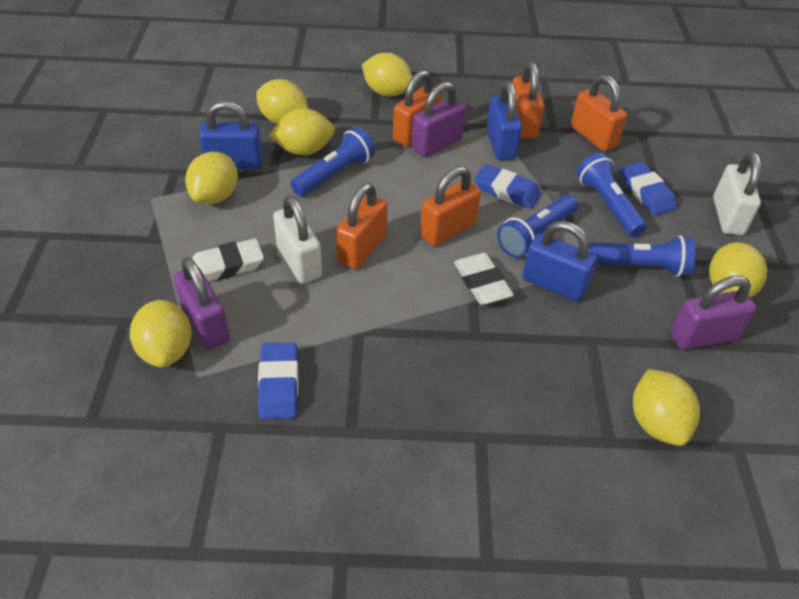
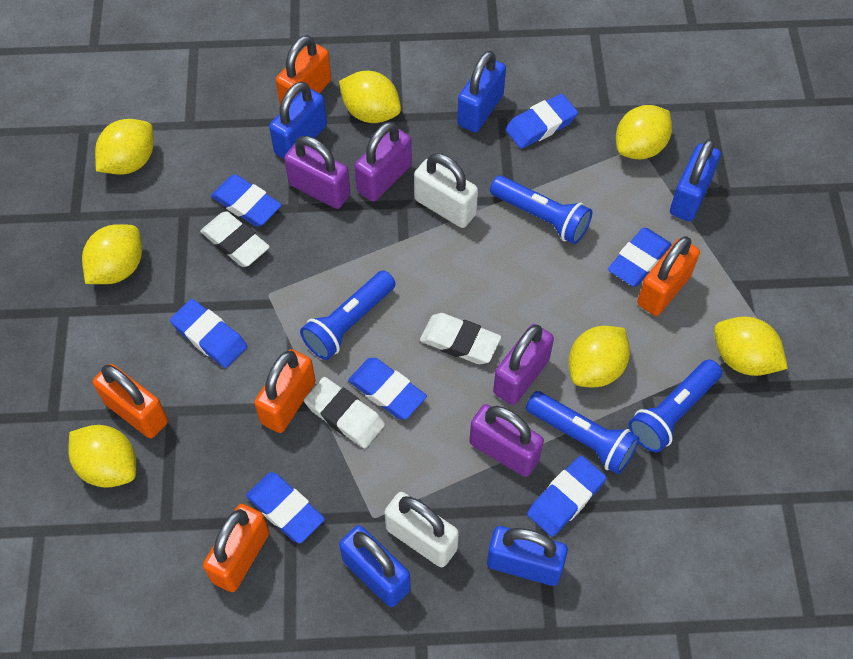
blue eraser: [258,342,299,419] [474,164,541,209] [621,162,677,215] = 3 -> [170,299,247,368] [211,174,282,227] [246,472,325,544] [348,358,427,420] [505,94,578,149] [527,456,606,537] [608,228,672,287] = 7
blue padlock: [199,101,262,169] [486,82,522,160] [522,221,597,302] = 3 -> [269,81,327,159] [339,525,411,607] [457,51,506,132] [487,526,568,586] [670,139,721,221] = 5
purple padlock: [173,257,230,350] [412,82,466,157] [671,276,756,350] = 3 -> [284,136,351,209] [354,122,412,202] [469,404,544,477] [493,324,554,405] = 4
white eraser: [192,238,264,282] [454,253,514,305] = 2 -> [200,211,270,267] [304,377,385,448] [420,313,501,364] = 3

